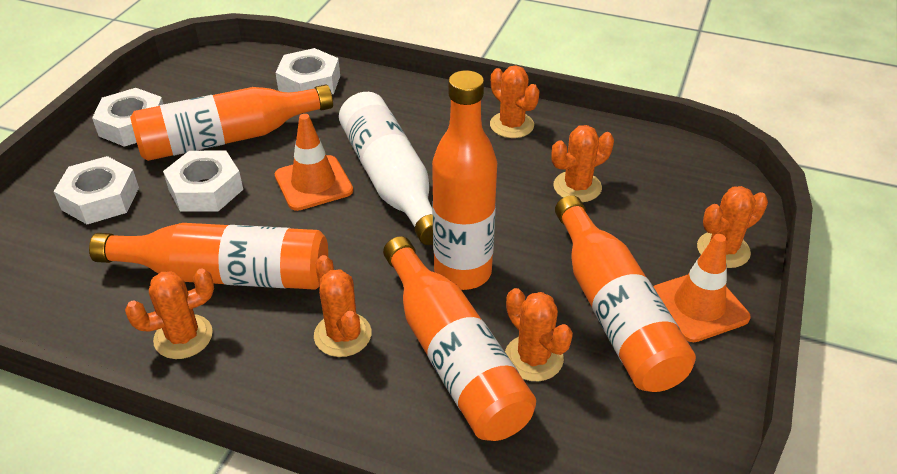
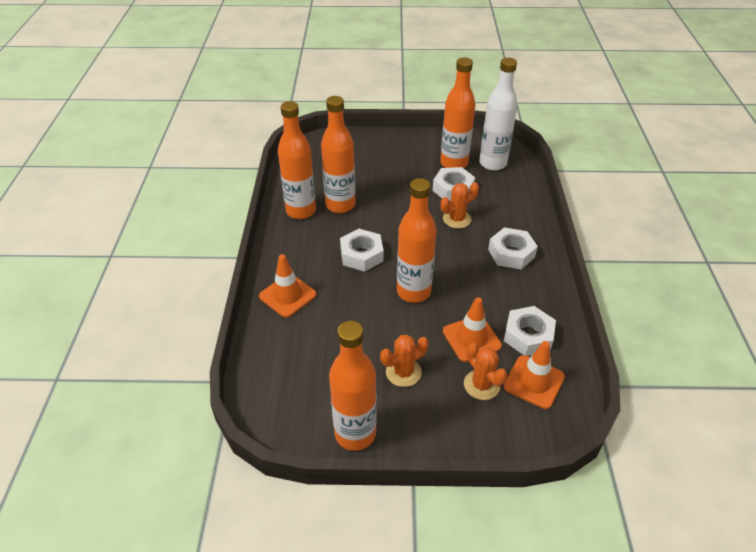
orange cactus: [125,268,214,359] [314,255,372,357] [490,66,540,138] [505,288,573,381] [551,125,614,202] [697,186,768,268] = 6 -> [380,335,429,387] [441,182,479,228] [464,343,507,400] = 3
orange traffic cone: [274,114,353,211] [653,234,751,342] = 2 -> [259,254,316,318] [443,297,502,362] [504,341,565,409] = 3

